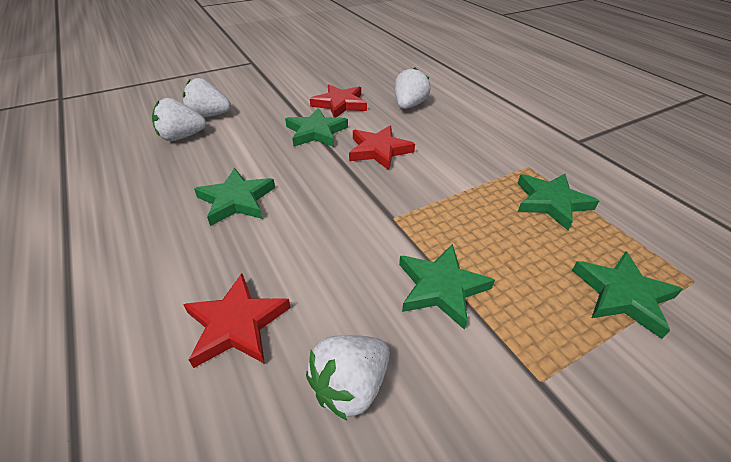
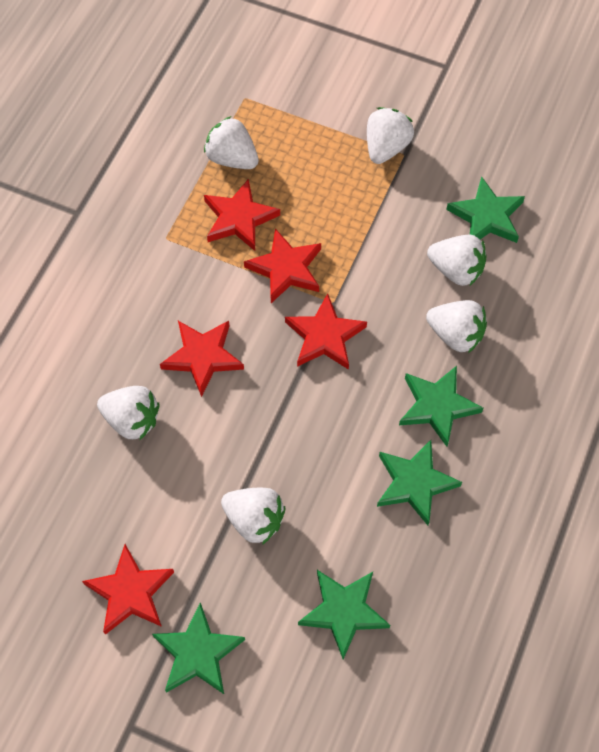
red star: [183,273,291,368] [310,84,367,117] [349,125,415,170] = 3 -> [82,544,174,635] [160,321,244,397] [204,179,280,251] [244,228,321,303] [285,293,367,370] = 5
white strawberry: [152,98,206,141] [183,78,231,118] [306,335,390,420] [394,67,430,109] = 4 -> [97,386,159,440] [204,116,259,169] [221,488,285,545] [367,107,414,164] [426,300,487,353] [427,235,486,286] = 6

